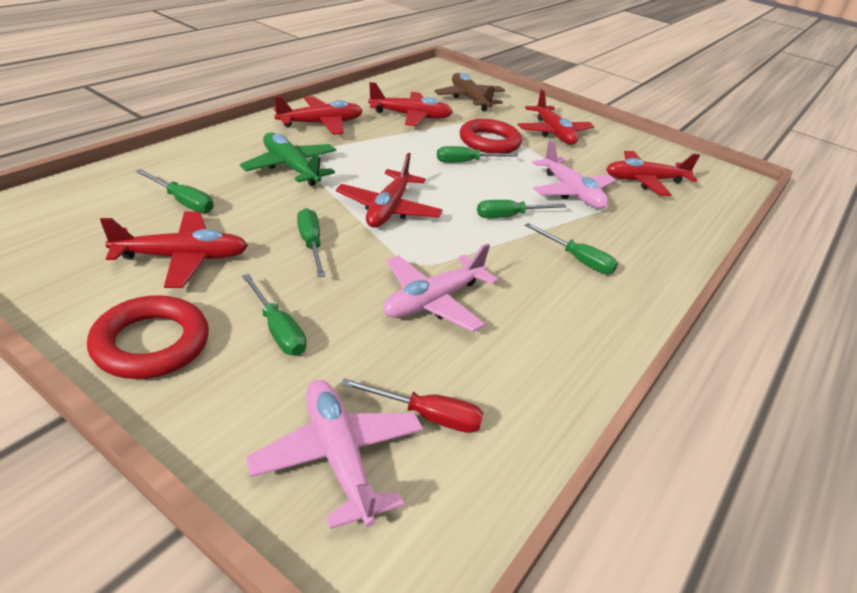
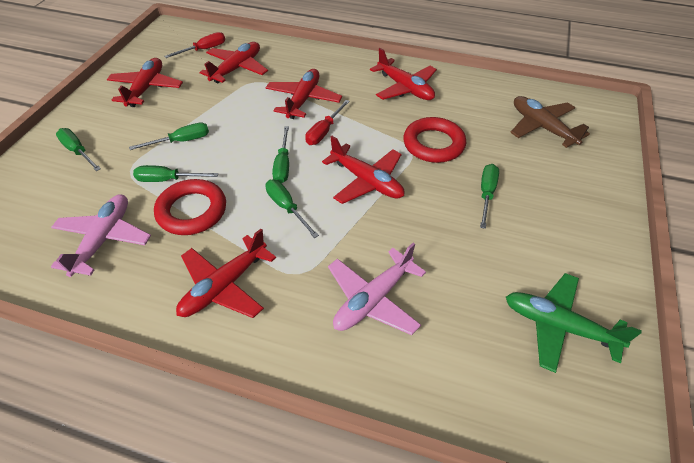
pink plane: [246,380,423,529] [383,244,498,332] [532,140,616,209] = 3 -> [51,194,151,277] [328,243,426,335] = 2
red screwdriver: [341,378,484,433] = 1 -> [164,32,225,58] [305,100,350,145] = 2

